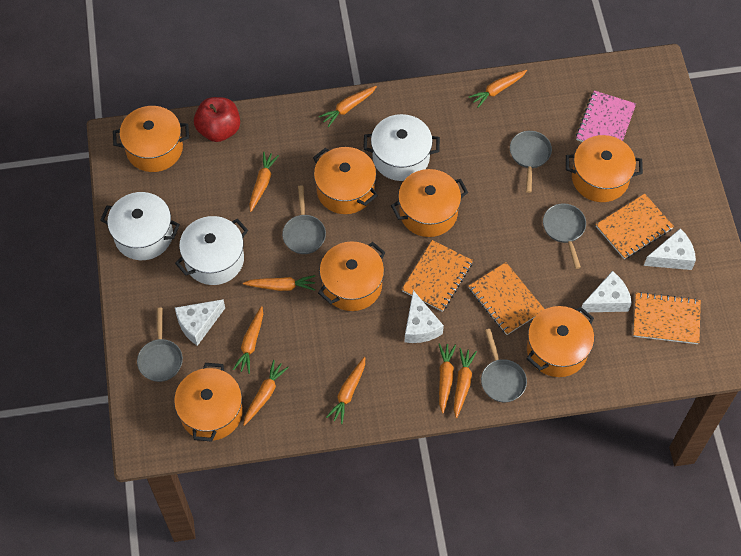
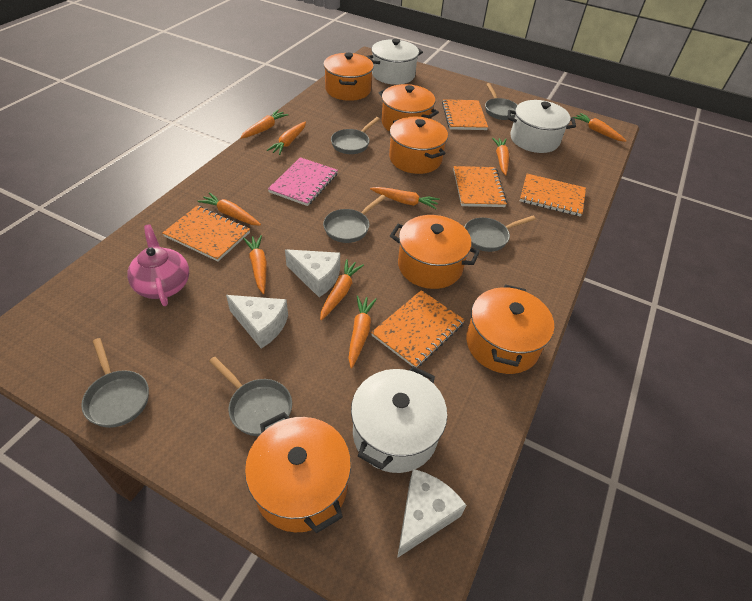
grey pan: [137,308,183,382] [282,185,326,254] [481,329,527,402] [510,131,552,193] [543,203,586,269] = 5 -> [81,338,149,428] [209,357,292,436] [323,195,386,243] [331,117,380,154] [464,216,536,252] [485,83,517,120] = 6
orange notebook: [401,240,473,312] [469,262,545,335] [596,194,674,259] [633,292,701,344] = 4 -> [162,206,250,262] [371,290,465,367] [442,99,488,130] [453,166,507,207] [520,174,586,217] = 5
orange pot: [113,106,189,172] [174,363,243,442] [313,147,378,214] [318,241,386,311] [391,169,468,237] [527,306,594,377] [566,135,643,202] = 7 -> [245,412,351,533] [323,53,374,101] [379,84,439,132] [389,117,448,174] [390,215,480,289] [466,284,554,374] = 6
pink teapot: none = 0 -> [127,225,189,306] = 1
red apple: [194,97,240,142] = 1 -> none = 0
white cheese: [175,299,225,346] [405,290,444,343] [580,271,632,313] [644,228,696,270] = 4 -> [226,295,288,349] [285,249,340,297] [397,469,467,558] = 3

